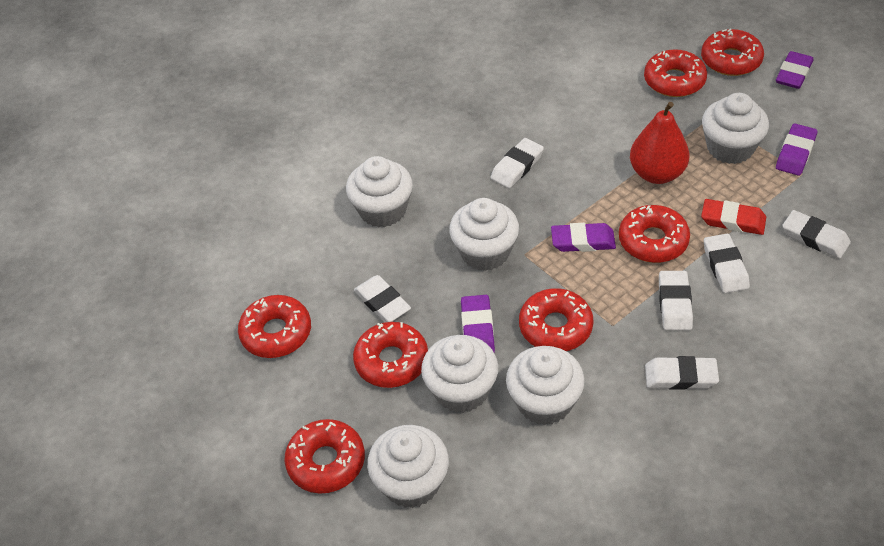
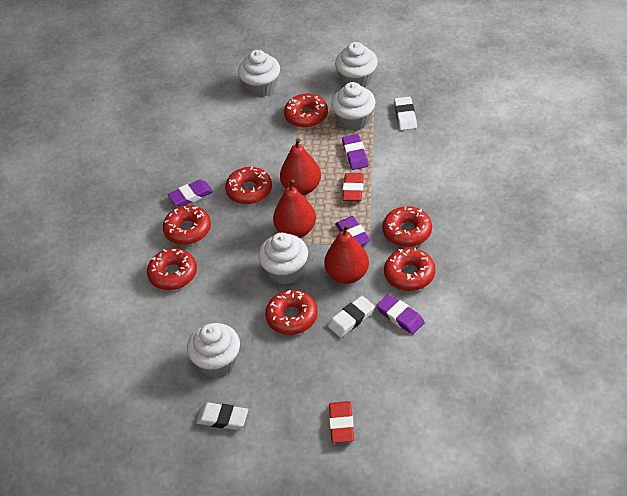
red eraser: [701,199,766,235] = 1 -> [329,401,354,443] [342,173,364,201] = 2
red pear: [630,102,689,184] = 1 -> [273,180,316,238] [280,138,321,195] [324,224,369,284] = 3
white cupcake: [346,156,413,228] [367,425,449,508] [421,335,498,413] [449,198,519,271] [506,346,585,425] [702,93,769,164] = 6 -> [187,323,240,378] [238,50,280,97] [258,233,308,285] [331,82,376,131] [335,42,378,88] = 5
white eraser: [354,275,411,322] [490,138,544,188] [645,356,719,390] [659,271,693,330] [704,234,750,293] [782,210,851,259] = 6 -> [196,403,248,430] [328,296,375,337] [394,97,417,130] = 3

